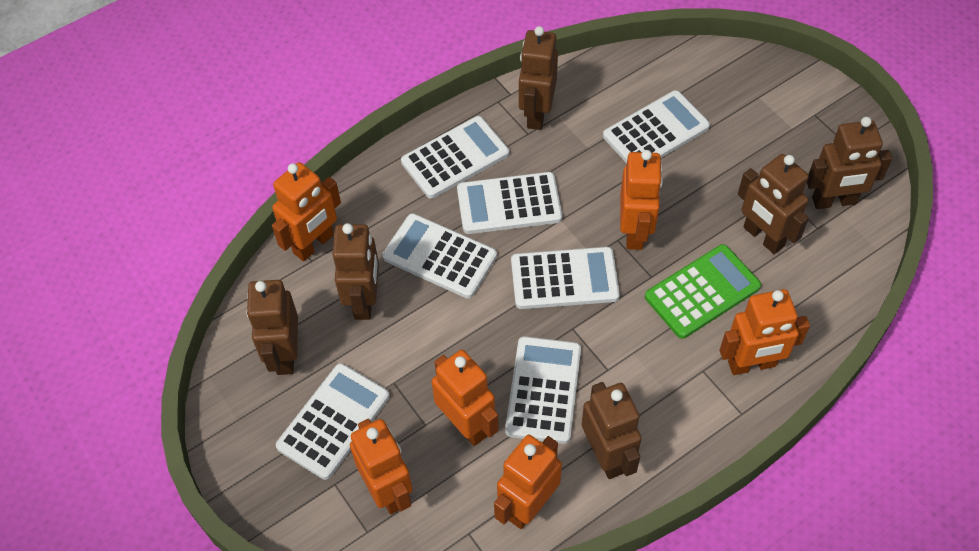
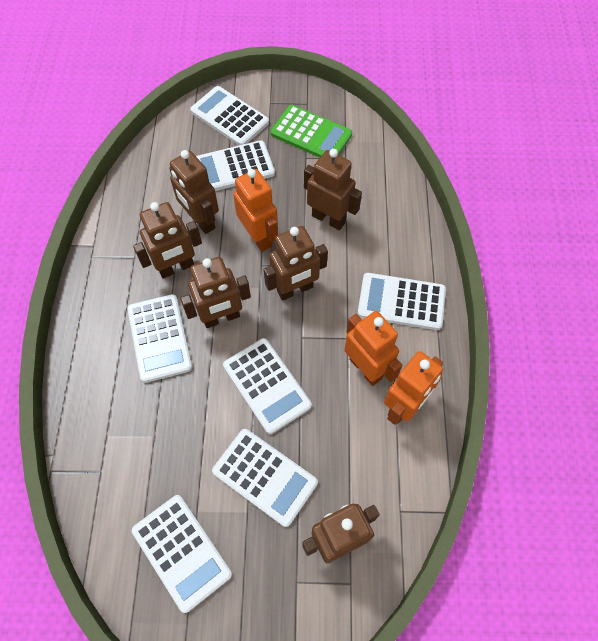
orange robot: [272,162,341,261] [350,419,413,514] [432,350,499,446] [494,435,562,529] [620,150,663,250] [720,289,810,375] = 6 -> [233,169,278,252] [344,311,402,386] [384,351,443,425] = 3

